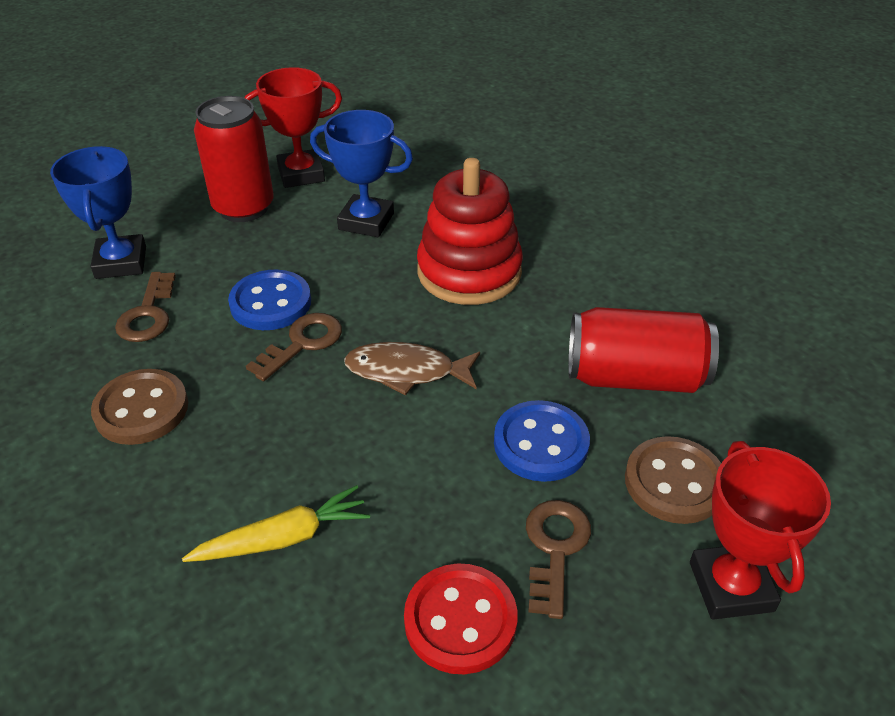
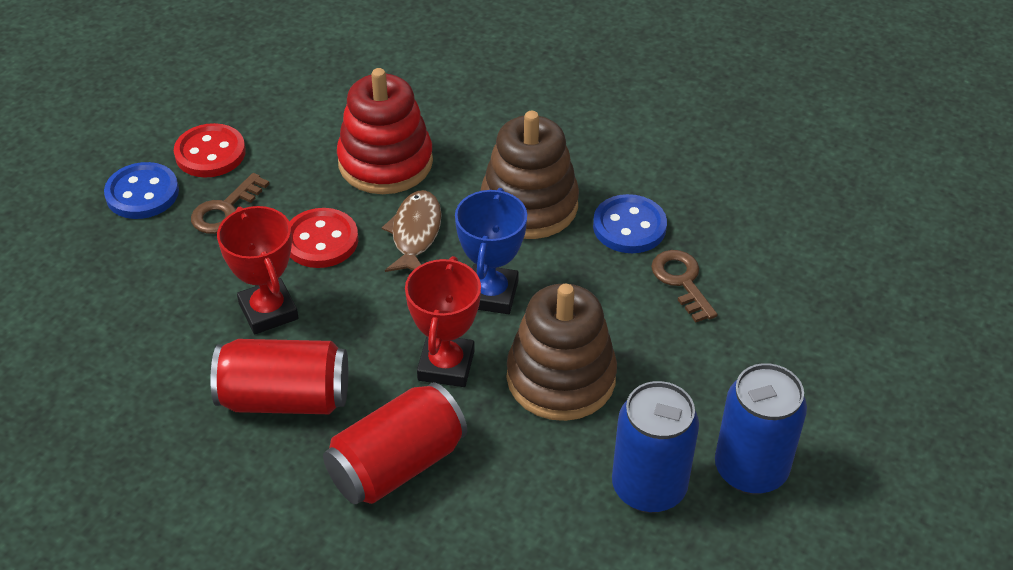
blue can: none = 0 -> [612,381,699,513] [715,363,807,495] = 2
blue trophy: [50,146,146,279] [310,110,413,237] = 2 -> [455,188,527,314] = 1
brown button: [91,369,188,445] [625,436,721,524] = 2 -> none = 0
brown key: [115,272,176,342] [246,313,342,381] [526,500,591,619] = 3 -> [191,173,269,234] [651,250,718,323] = 2
brown stacking toy: none = 0 -> [481,111,579,239] [507,283,617,421] = 2
red button: [404,563,517,674] = 1 -> [174,123,246,178] [289,208,358,268] = 2
yellow carrot: [182,485,370,562] = 1 -> none = 0

